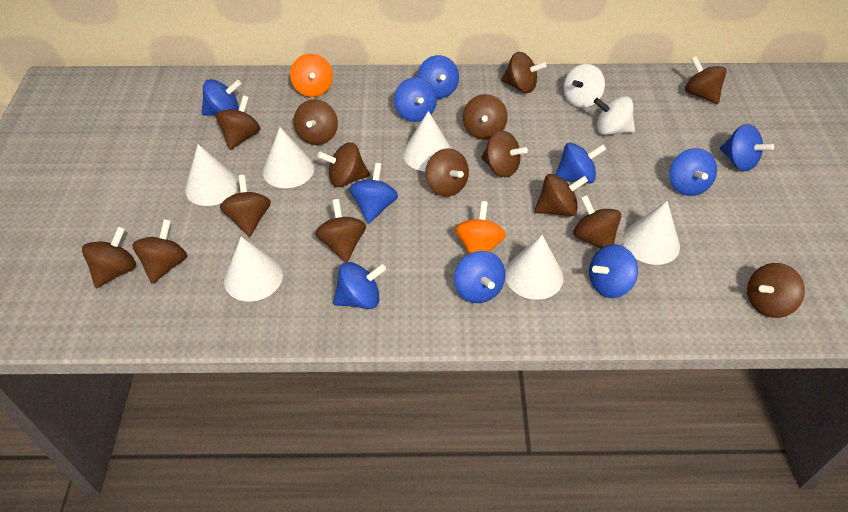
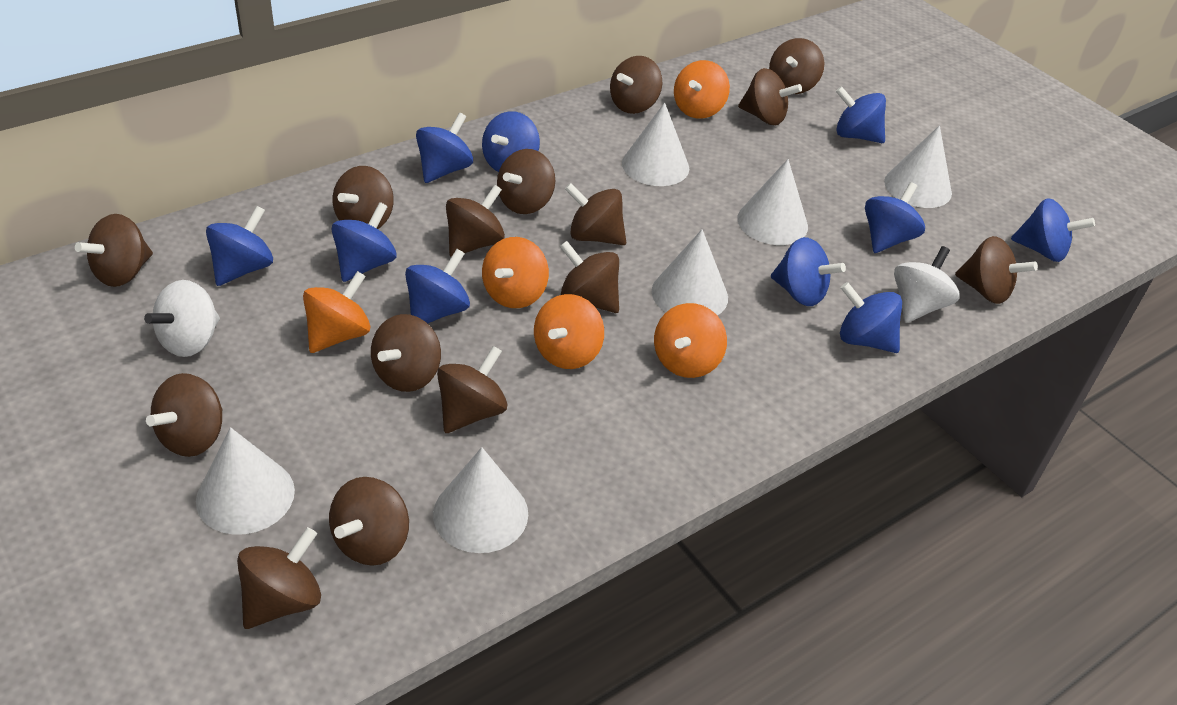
orange spinning top: [290,54,333,97] [455,201,506,254] = 2 -> [303,271,370,353] [482,237,549,308] [534,294,604,369] [654,303,727,378] [674,60,730,119] = 5

